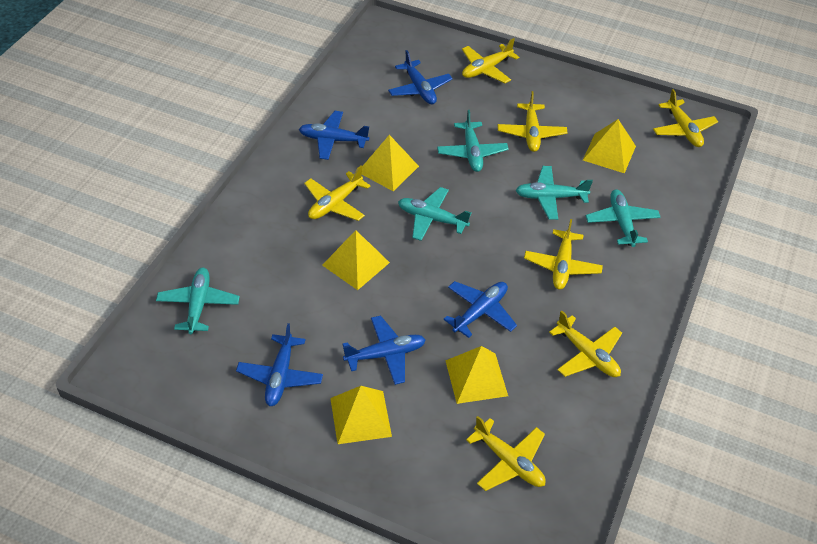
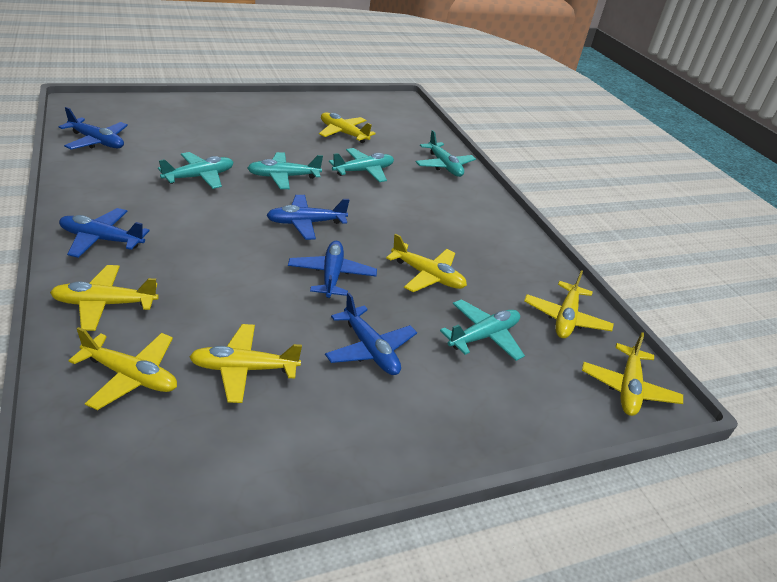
yellow pyramid: [322,230,390,290] [330,386,392,444] [362,135,419,191] [445,346,508,404] [583,119,636,173] = 5 -> none = 0

